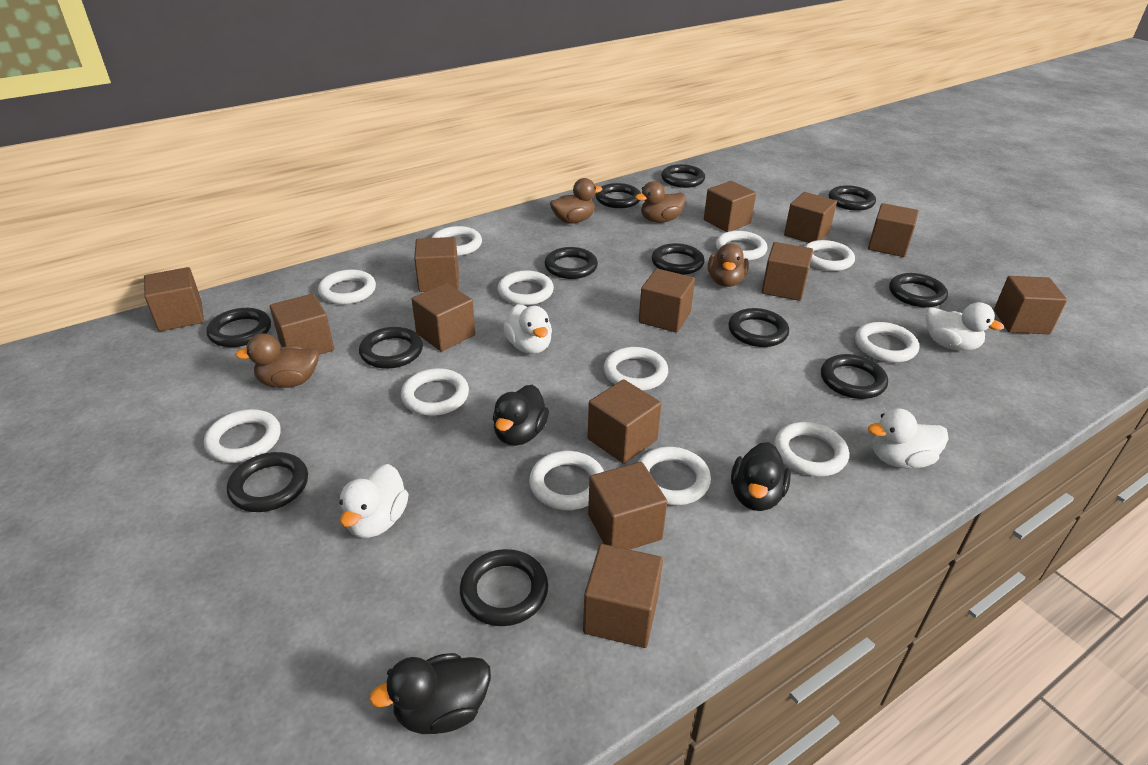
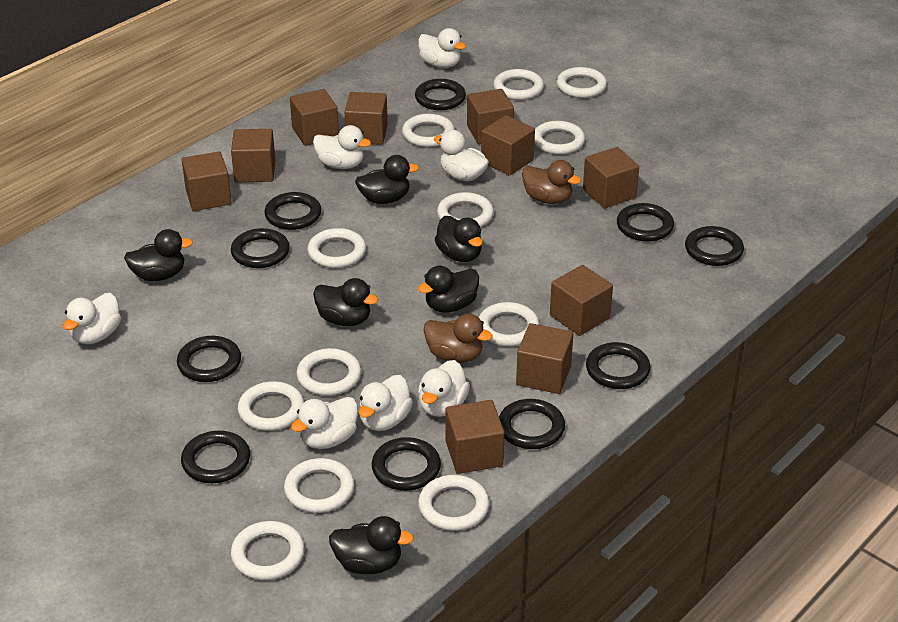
black duck: [369,653,491,734] [493,385,549,446] [731,442,791,511] = 3 -> [124,229,193,281] [313,278,378,326] [329,516,414,574] [355,155,419,204] [418,266,479,313] [435,216,483,262] = 6
black ring: [206,308,271,347] [227,452,308,512] [359,327,423,369] [460,549,548,626] [544,247,598,279] [596,183,641,208] [652,243,705,275] [661,164,705,188] [728,308,789,347] [821,354,888,399] [829,185,876,211] [889,273,948,308] = 12 -> [177,336,241,382] [181,431,250,483] [231,228,289,268] [264,192,321,230] [372,437,441,491] [415,79,466,110] [499,399,565,449] [586,342,651,389] [617,203,674,242] [685,226,744,266] = 10
brown cube: [144,267,204,332] [270,294,334,355] [411,283,475,351] [414,237,459,292] [583,544,663,648] [588,379,661,464] [588,462,667,550] [639,269,695,333] [704,181,756,232] [762,242,813,301] [784,192,837,243] [868,203,919,257] [994,276,1067,334] = 13 -> [182,151,232,211] [231,129,275,182] [290,89,339,146] [345,92,388,145] [446,400,505,474] [467,89,514,144] [481,115,535,176] [516,323,573,394] [550,265,613,336] [583,147,639,208] = 10
brown duck: [235,333,319,388] [550,178,602,224] [635,181,686,223] [708,243,749,287] = 4 -> [424,314,493,363] [522,160,581,204] = 2
white duck: [339,464,408,538] [503,304,552,354] [868,408,949,468] [926,302,1004,351] = 4 -> [63,293,121,344] [291,397,358,449] [313,125,371,169] [359,375,413,431] [418,28,466,68] [418,360,470,417] [434,130,489,181] = 7

